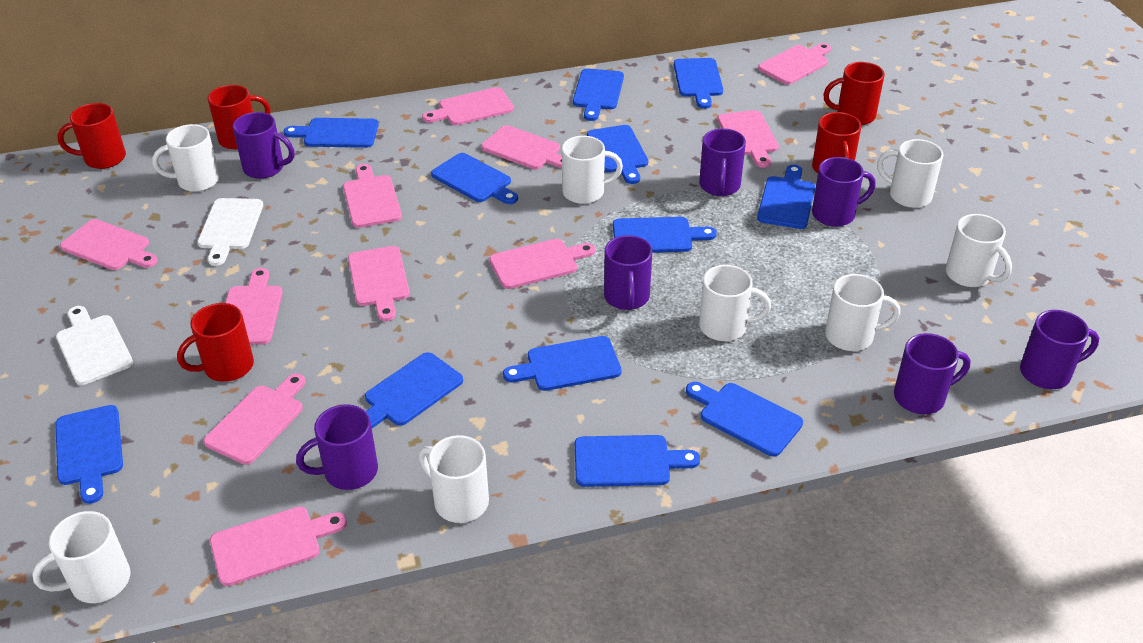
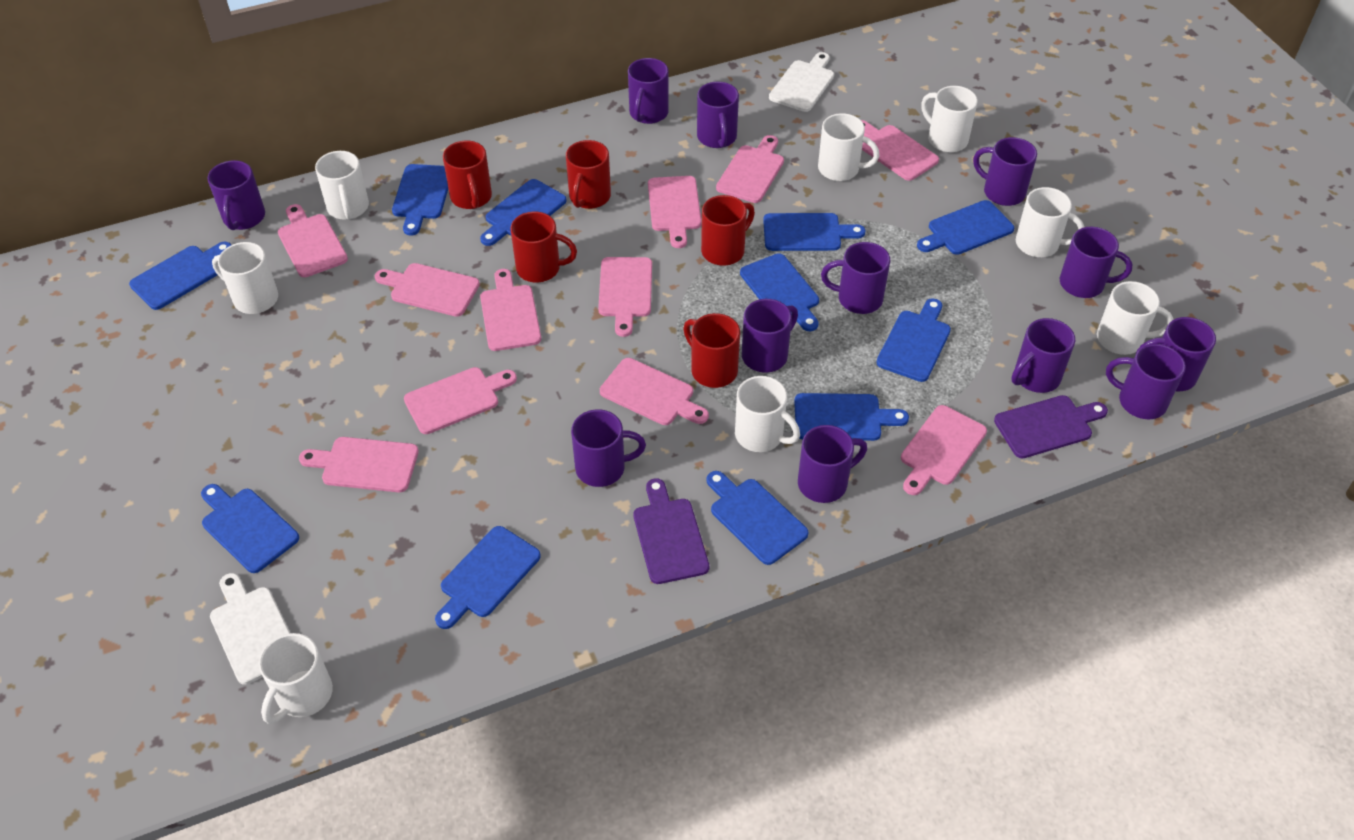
blue cutting board: [55,405,123,504] [284,118,379,148] [365,352,463,428] [431,153,518,204] [503,336,622,391] [573,68,624,121] [575,435,700,487] [587,125,648,184] [613,217,717,253] [674,58,723,109] [686,382,803,457] [757,165,815,229] = 12 -> [129,242,231,310] [201,484,299,573] [392,164,448,236] [435,526,541,629] [480,179,567,246] [707,471,809,565] [740,254,819,331] [763,213,866,251] [794,393,909,441] [876,298,951,382] [917,200,1014,255] = 11
purple cutting board: none = 0 -> [633,478,709,584] [994,395,1108,458] = 2
purple mug: [233,112,295,179] [296,404,378,490] [604,235,652,310] [699,128,746,196] [812,157,876,227] [894,333,971,414] [1020,310,1099,389] = 7 -> [208,160,265,230] [571,409,646,487] [628,58,669,124] [697,82,739,148] [742,299,798,373] [798,425,867,503] [821,242,890,314] [973,137,1037,206] [1011,318,1075,393] [1060,227,1132,298] [1106,344,1186,419] [1136,317,1216,391] = 12

